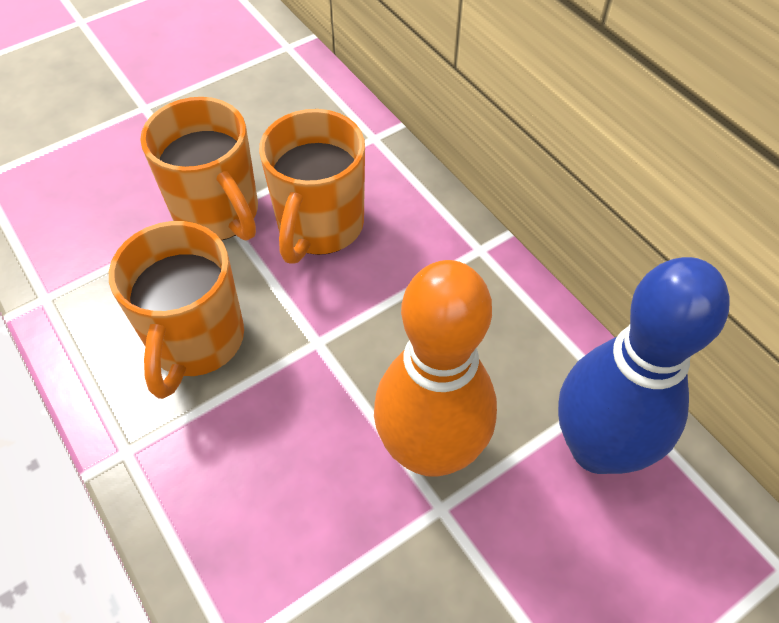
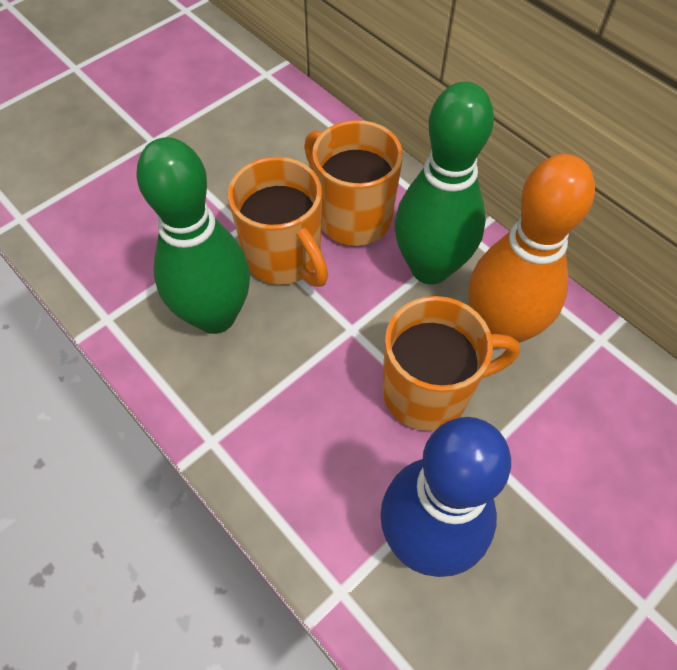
green bowling pin: none = 0 -> [137,137,250,334] [395,82,494,284] = 2

